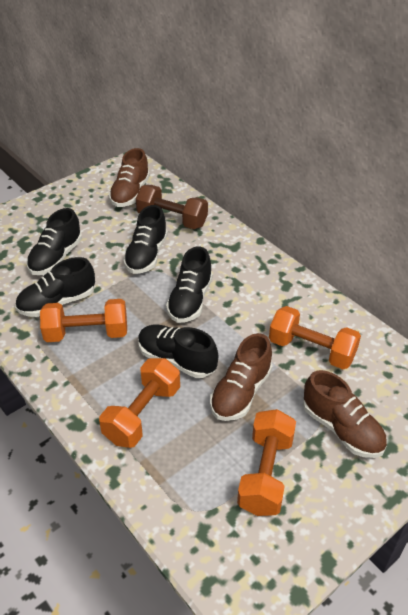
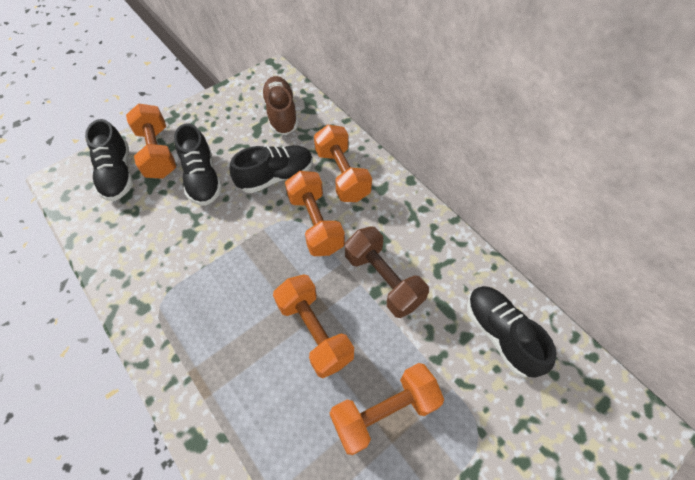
black shoe: [15,257,95,317] [26,208,82,275] [123,205,168,274] [138,324,218,378] [166,246,213,323] = 5 -> [85,119,133,201] [174,123,222,206] [230,145,313,193] [467,286,557,378] = 4
brown shoe: [109,148,150,207] [210,333,272,421] [303,370,387,458] = 3 -> [261,76,298,135] = 1
orange dumbbell: [40,299,127,342] [99,358,180,448] [237,409,296,516] [269,306,361,369] = 4 -> [126,104,176,179] [273,274,354,378] [285,171,345,256] [314,125,372,202] [330,363,444,455] = 5

